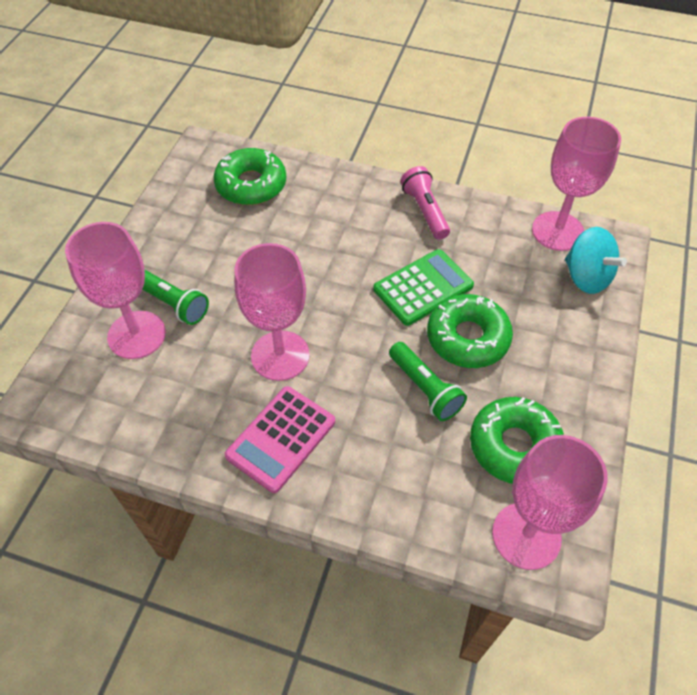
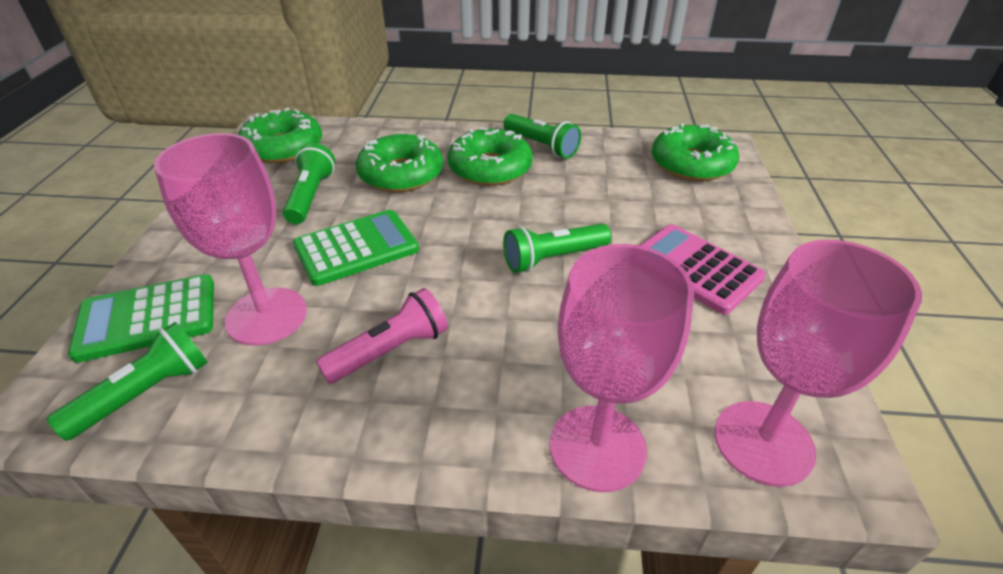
green calculator: [373,249,474,326] = 1 -> [68,274,214,363] [293,210,419,286] = 2
green donut: [213,148,286,205] [427,294,513,368] [470,397,564,484] = 3 -> [238,107,322,163] [356,134,443,192] [448,127,533,186] [652,123,739,181] = 4
green flashlight: [142,270,209,325] [389,342,467,421] = 2 -> [47,322,208,441] [283,143,335,224] [503,114,581,159] [503,224,611,273] = 4
pink goblet: [65,222,166,359] [234,243,310,381] [492,435,608,570] [532,117,621,251] = 4 -> [154,133,307,345] [550,244,694,492] [715,239,922,487] = 3
turquoise spinning top: [565,227,627,294] = 1 -> none = 0

